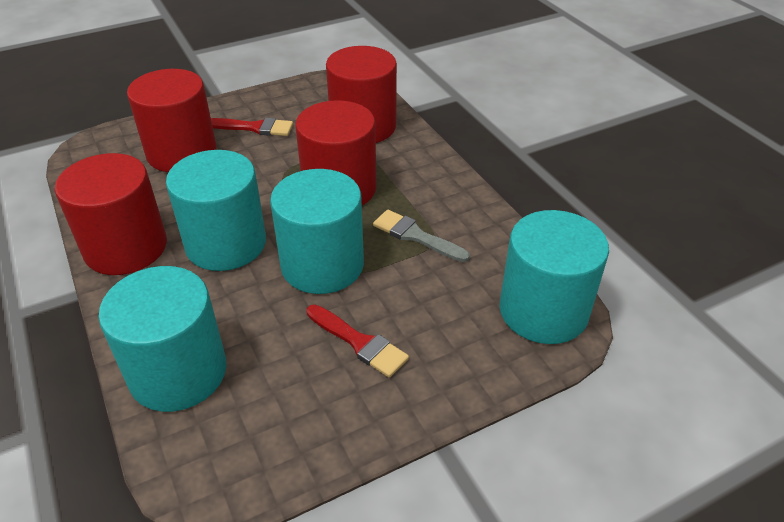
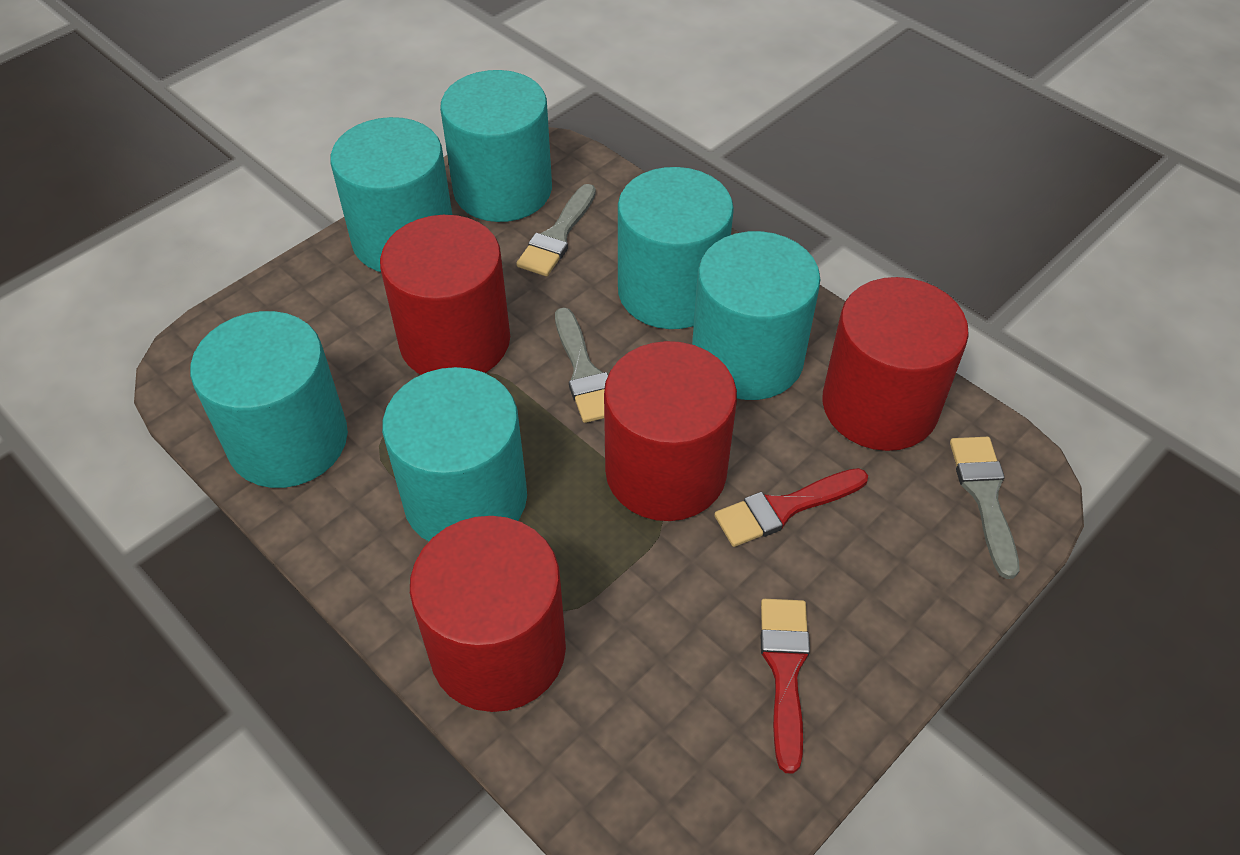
grey brush: [373,210,470,262] = 1 -> [516,184,596,276] [555,308,608,423] [950,437,1019,579] = 3
turquoise cylinder: [98,266,227,412] [166,150,266,271] [270,169,364,294] [499,210,609,344] = 4 -> [190,311,348,488] [330,117,453,272] [382,367,527,541] [440,70,552,222] [618,167,734,329] [692,231,821,400] = 6

